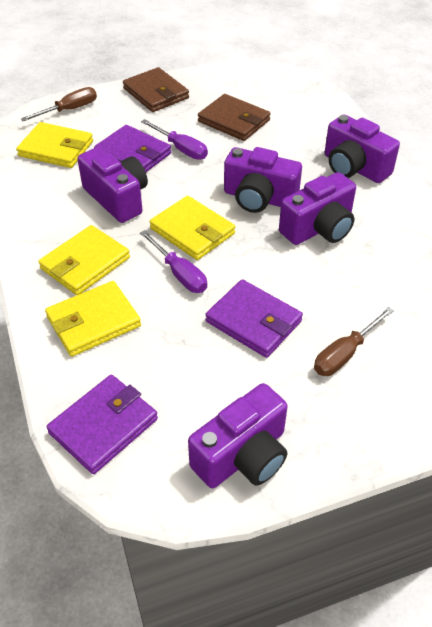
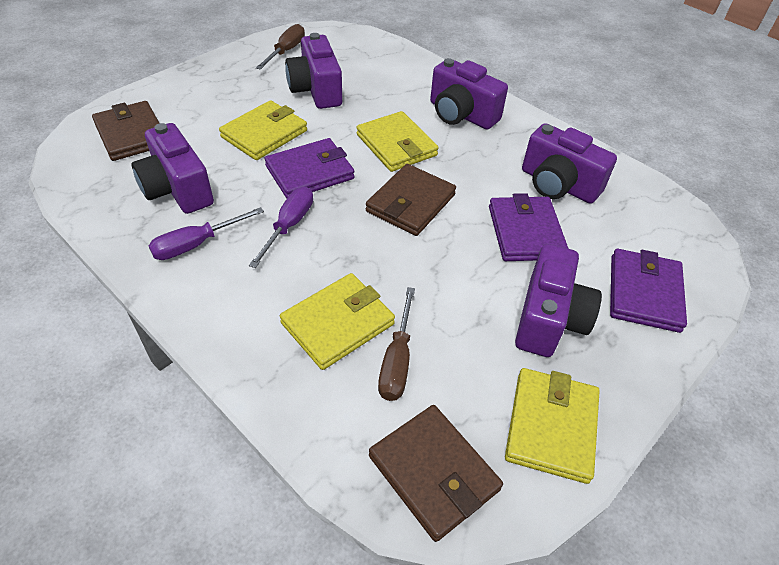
brown wallet: [123,67,189,112] [198,94,271,141] = 2 -> [92,101,159,161] [366,164,456,236] [369,405,503,542] = 3

